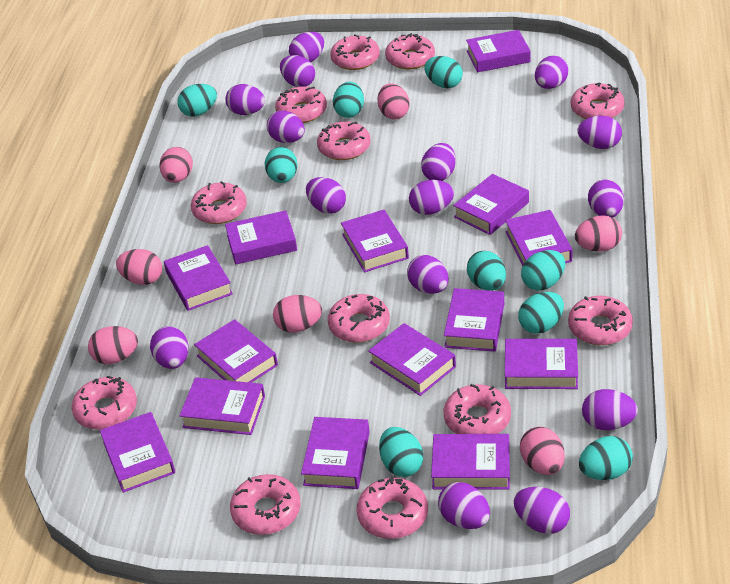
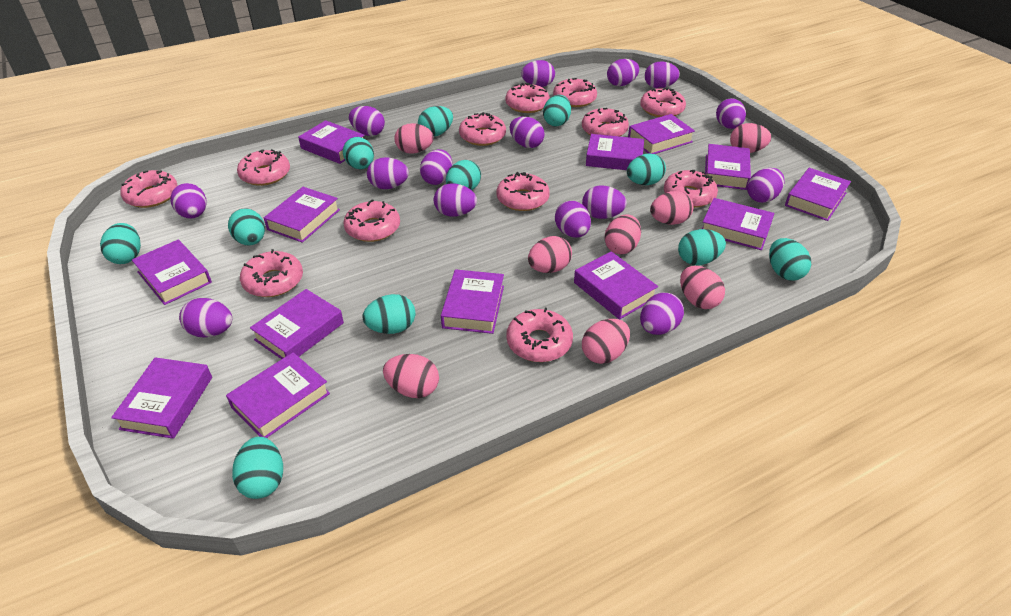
pink egg: [88,326,138,364] [116,249,162,285] [159,147,193,183] [273,295,322,333] [377,83,410,120] [520,427,565,475] [575,215,622,252] = 7 -> [383,354,439,398] [394,123,434,154] [528,236,572,273] [582,319,630,364] [604,214,641,254] [650,191,693,225] [680,266,725,309] [730,123,771,153] = 8
purple book: [100,412,175,493] [164,245,233,311] [179,377,265,435] [194,319,278,383] [225,210,297,265] [301,417,370,489] [341,210,409,272] [368,323,456,396] [431,434,510,490] [444,288,504,352] [453,174,529,235] [466,30,530,72] [505,210,573,266] [505,339,578,389] = 14 -> [111,357,212,439] [132,240,212,305] [226,352,330,438] [250,289,344,359] [264,187,340,243] [298,120,365,164] [441,269,504,334] [574,251,658,320] [586,134,644,170] [628,114,695,154] [702,198,774,250] [705,144,751,190] [785,168,851,221] = 13
turquoise egg: [178,84,217,117] [265,147,298,183] [333,81,364,118] [379,427,423,477] [424,56,463,88] [467,251,506,291] [518,292,564,334] [521,250,565,291] [579,436,633,480] = 9 -> [100,223,141,264] [228,208,265,246] [232,437,283,499] [343,137,374,169] [363,294,416,334] [418,106,453,137] [446,160,481,190] [543,95,571,126] [627,153,666,185] [678,229,726,265] [769,238,811,280] = 11

